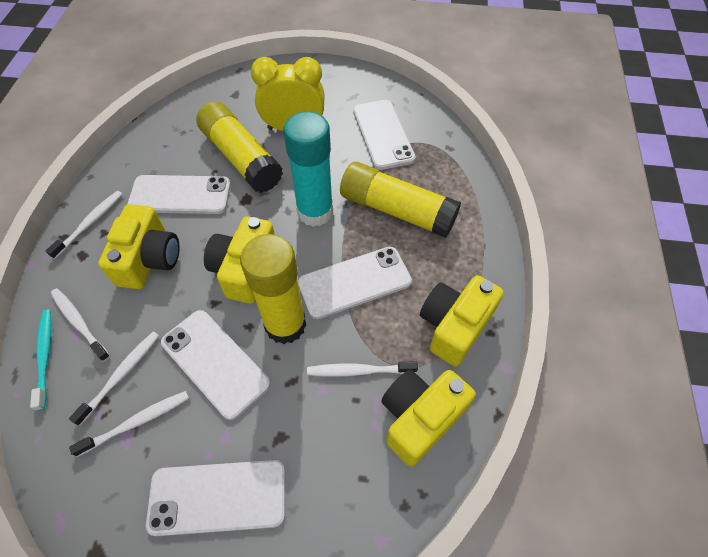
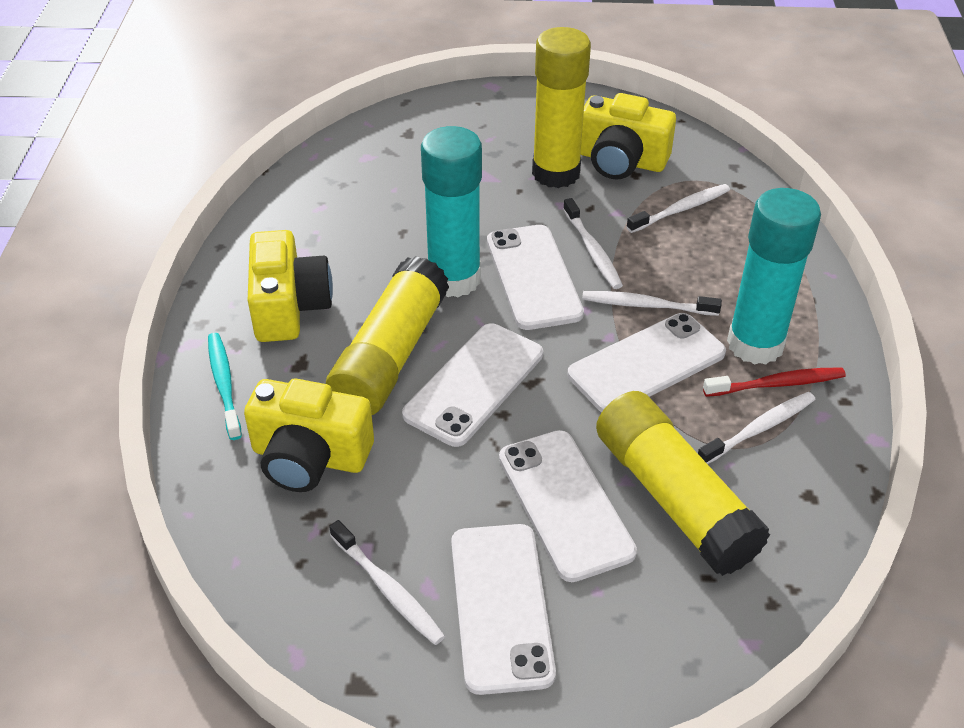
red toothbrush: none = 0 -> [703,367,846,397] = 1
turquoise glue stick: [284,111,333,227] = 1 -> [421,126,482,297] [727,188,821,364] = 2
yellow camera: [98,204,179,289] [204,216,275,304] [381,370,476,467] [420,275,504,366] = 4 -> [244,378,374,492] [248,230,333,342] [581,93,676,180] = 3
yellow clock: [251,57,325,131] = 1 -> none = 0

